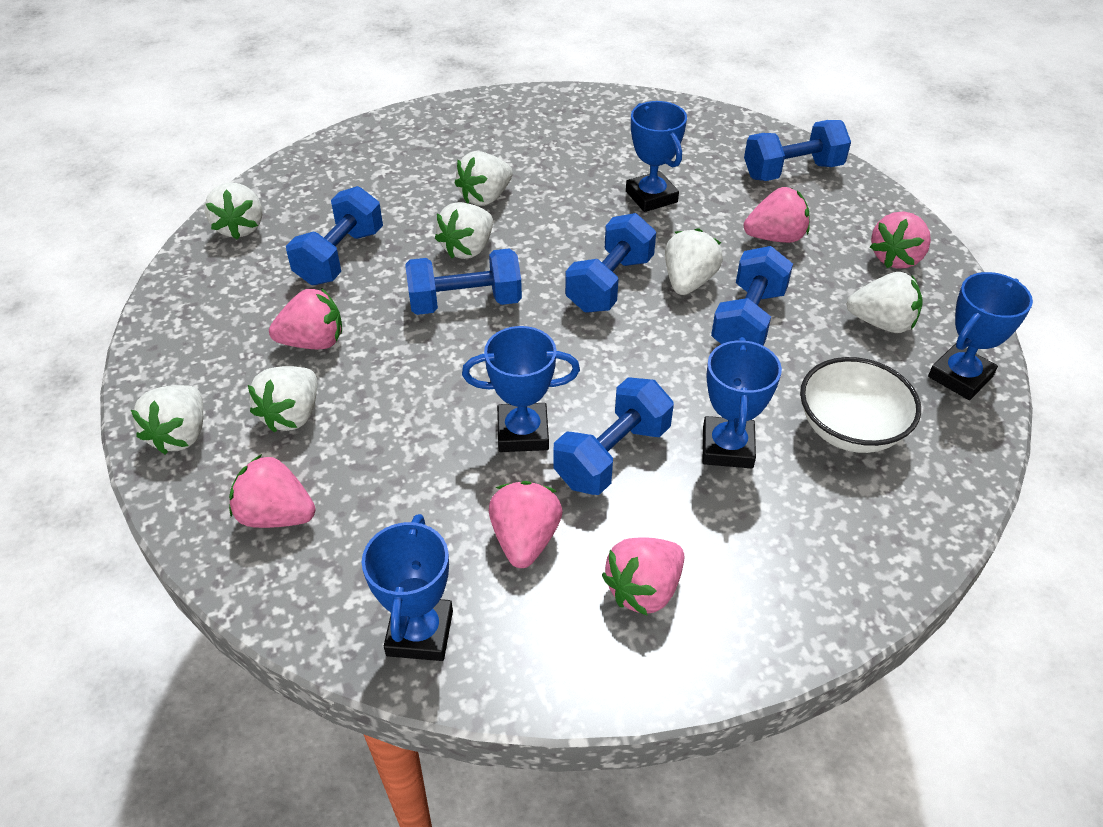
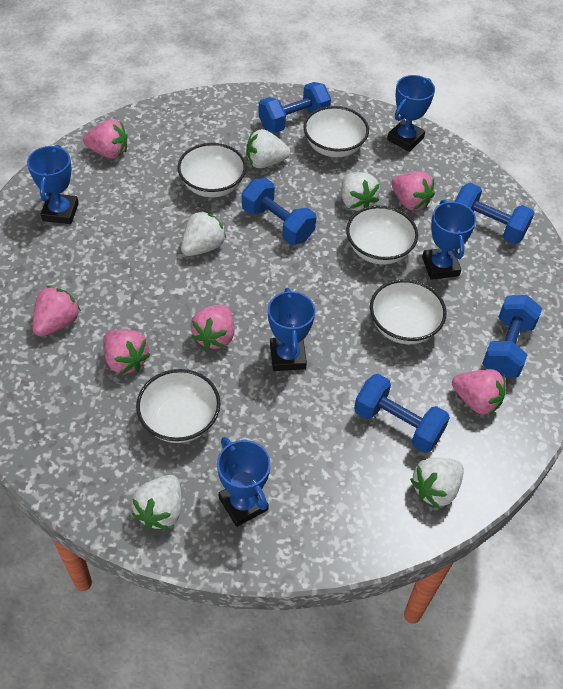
blue dumbbell: [286,186,383,285] [405,249,522,315] [553,377,674,495] [565,213,656,313] [711,246,793,346] [744,120,851,181] = 6 -> [242,178,316,245] [258,82,331,133] [354,374,450,453] [454,183,534,244] [482,295,542,377] = 5
white bowl: [800,357,921,453] = 1 -> [136,369,221,443] [178,143,246,197] [303,106,369,157] [346,206,418,265] [370,279,447,344] = 5
white strawberry: [131,385,203,454] [204,183,262,240] [248,366,317,433] [435,202,493,259] [455,151,513,206] [665,228,723,295] [846,272,922,333] = 7 -> [132,475,182,529] [181,211,226,256] [246,129,290,168] [341,172,380,211] [410,458,464,508] = 5

